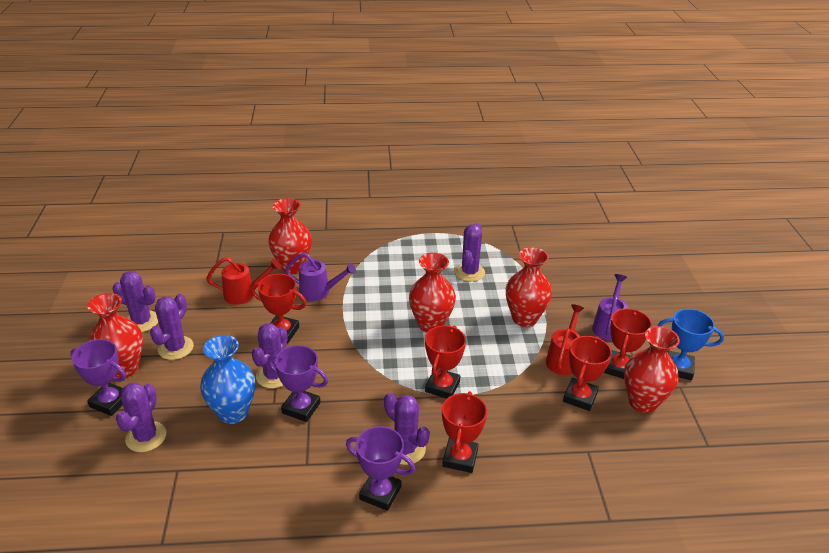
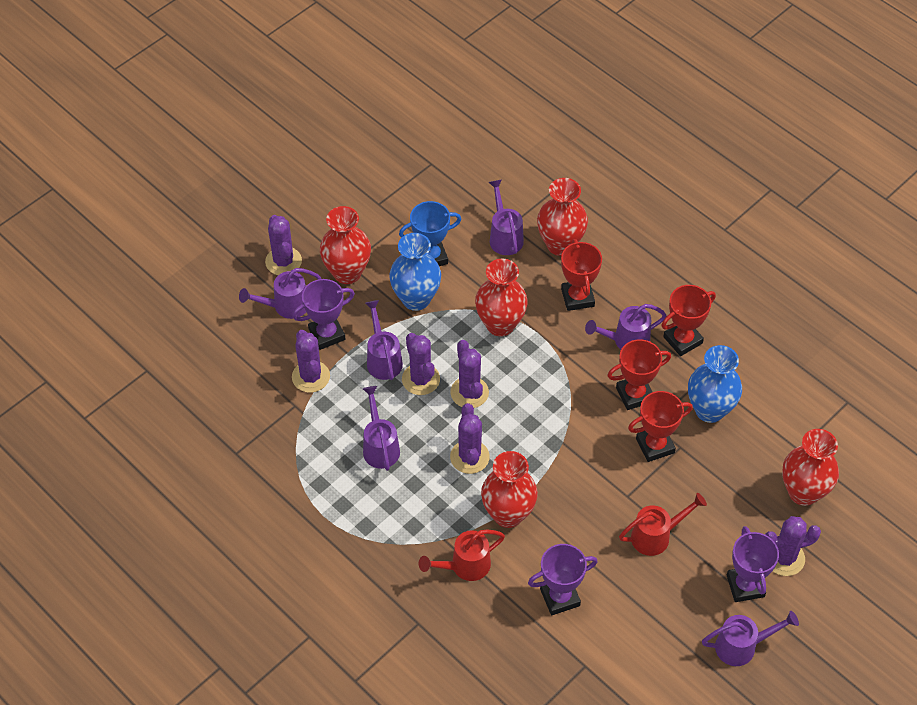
blue vase: [200,335,255,424] = 1 -> [389,233,441,311] [688,345,742,423] = 2
purple watering can: [285,253,356,301] [592,274,628,341] = 2 -> [239,268,321,319] [363,386,400,471] [365,300,403,380] [489,180,524,255] [585,304,667,350] [702,611,799,666] = 6
red trophy: [251,274,306,343] [425,325,466,399] [442,391,487,473] [563,336,612,411] [604,308,652,379] = 5 -> [561,239,602,311] [607,339,671,410] [628,391,693,462] [661,285,716,356] = 4

